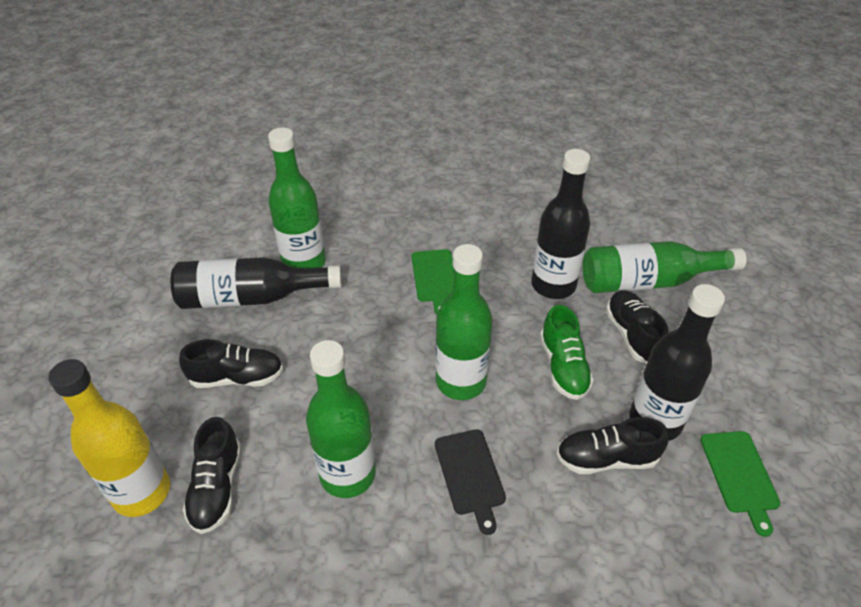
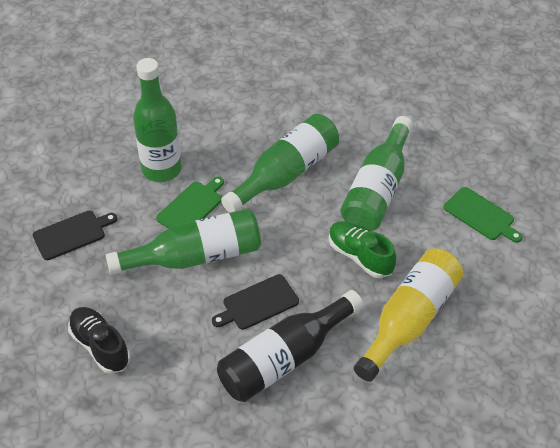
black bottle: [171,257,342,309] [531,149,590,299] [629,284,725,441] = 3 -> [217,290,363,402] = 1
black cutting board: [435,429,506,535] = 1 -> [33,211,117,260] [212,274,299,330] = 2
black shoe: [179,339,283,388] [183,417,241,534] [556,417,669,474] [606,291,668,363] = 4 -> [68,307,130,374] = 1

